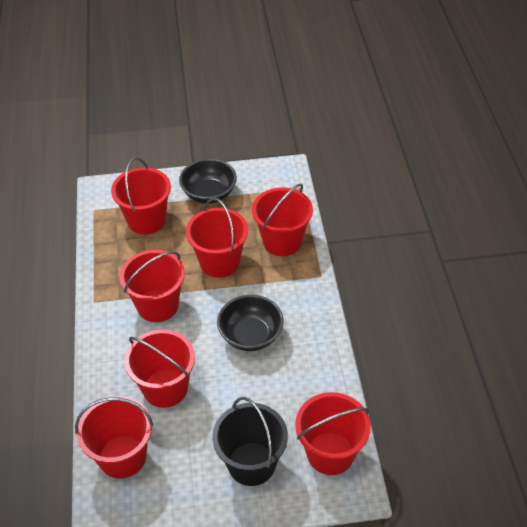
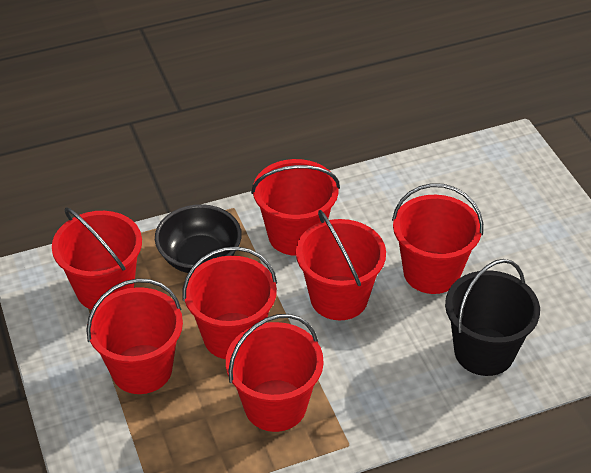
black bowl: [179,159,237,204] [217,295,284,351] = 2 -> [155,204,242,273] = 1

